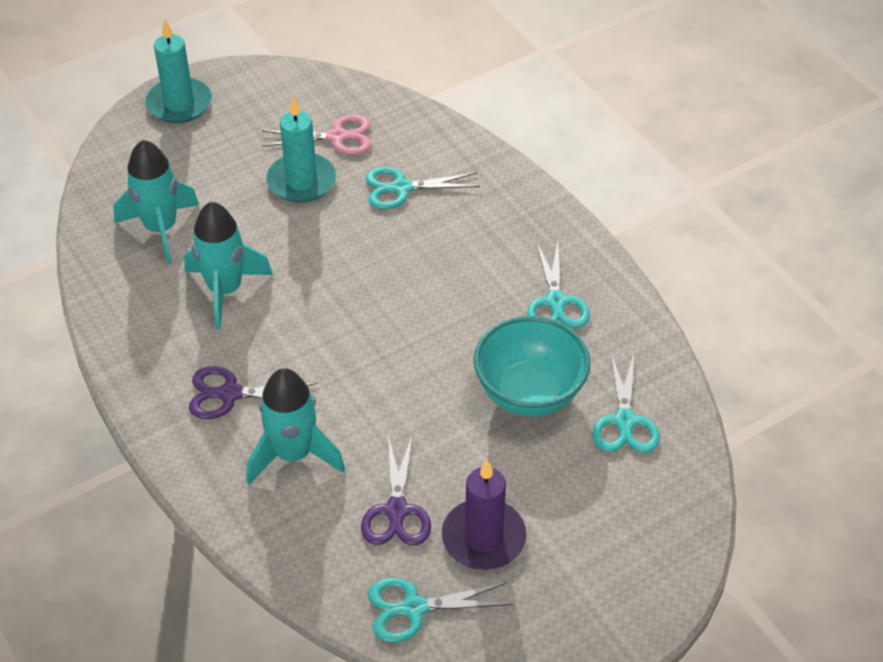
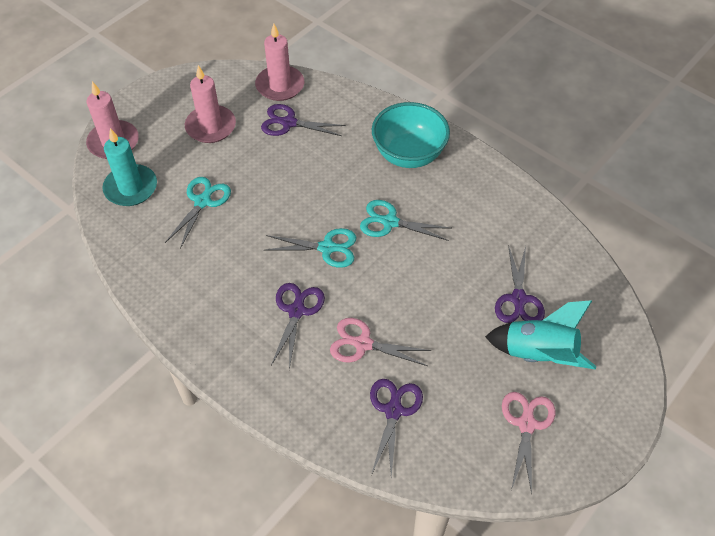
pink candle: none = 0 -> [86,81,139,159] [185,65,236,143] [255,24,304,101] = 3
pink scissors: [262,115,371,155] = 1 -> [330,318,432,366] [502,392,555,494] = 2
purple candle: [442,460,527,570] = 1 -> none = 0
purple scissors: [189,366,318,419] [361,434,431,545] = 2 -> [261,104,346,136] [271,283,325,370] [370,379,423,477] [495,245,545,323] = 4
turquoise candle: [145,19,212,123] [266,96,336,203] = 2 -> [103,128,157,206] = 1
turquoise rocket: [113,140,199,264] [184,202,273,329] [246,368,345,485] = 3 -> [485,300,596,369] = 1
turquoise scissors: [365,167,480,209] [368,578,512,643] [527,242,590,328] [592,353,660,453] = 4 -> [165,177,231,249] [265,228,356,268] [360,200,450,241] = 3

